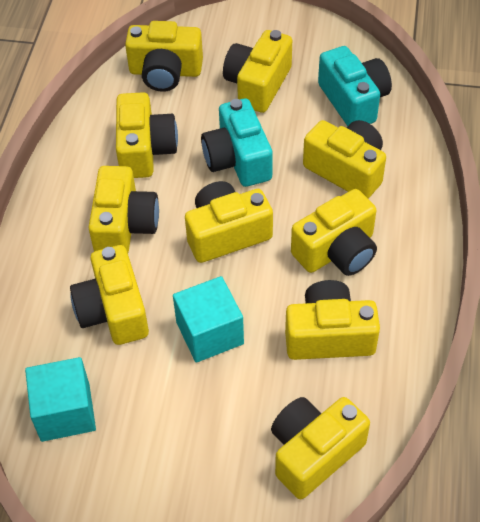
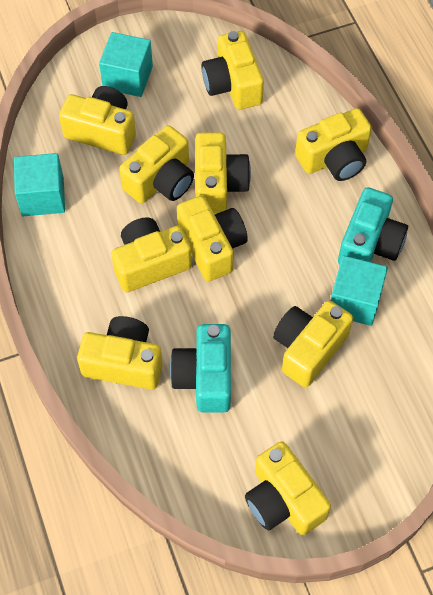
turquoise cube: [25,357,96,442] [173,276,244,363] = 2 -> [14,153,65,216] [99,32,153,97] [330,255,388,326] = 3

